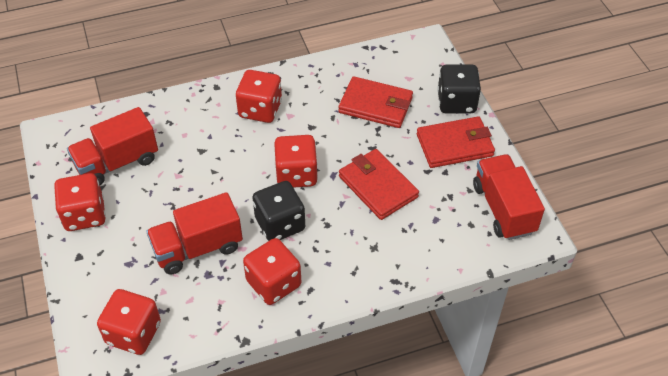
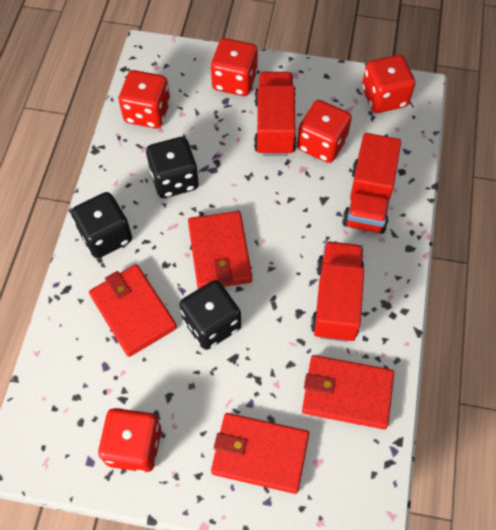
black dice: [252,181,305,241] [437,65,481,113] = 2 -> [71,192,132,258] [146,137,199,198] [179,280,241,350] = 3
red wallet: [338,76,413,128] [339,149,419,220] [417,116,495,168] = 3 -> [89,264,177,357] [188,211,252,289] [211,413,309,494] [302,355,394,429] = 4

